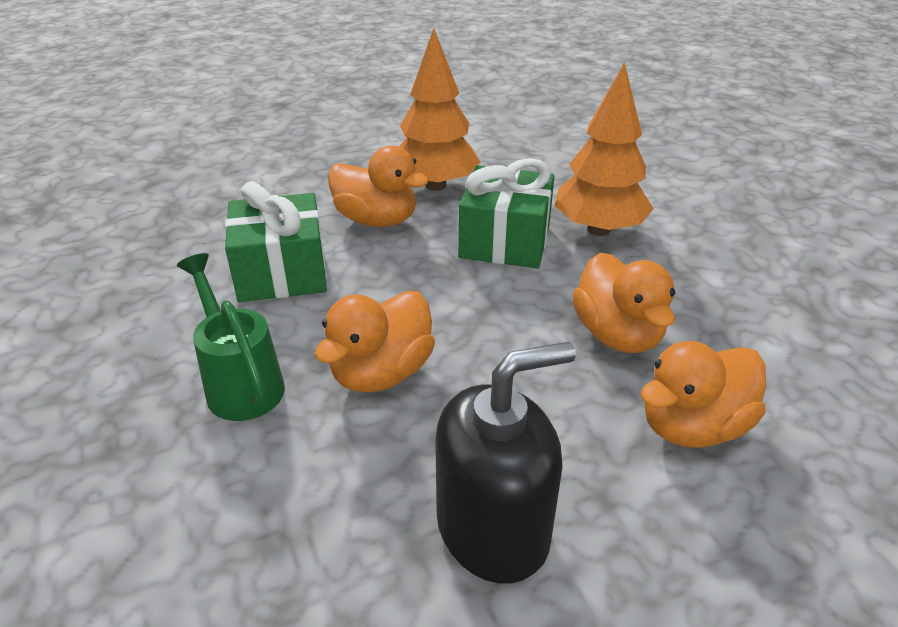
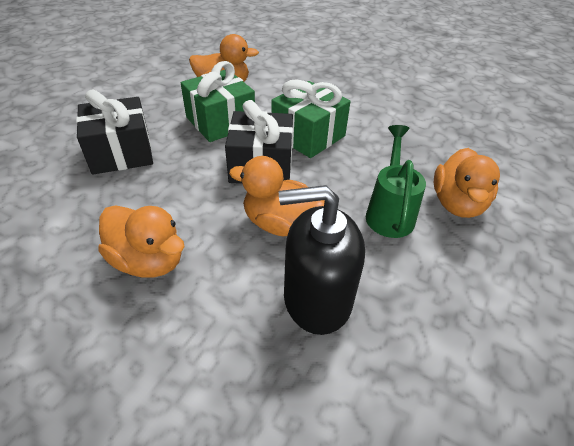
black gift: none = 0 -> [76,89,153,175] [225,100,293,184] = 2
orange tree: [399,28,481,191] [554,62,654,236] = 2 -> none = 0

